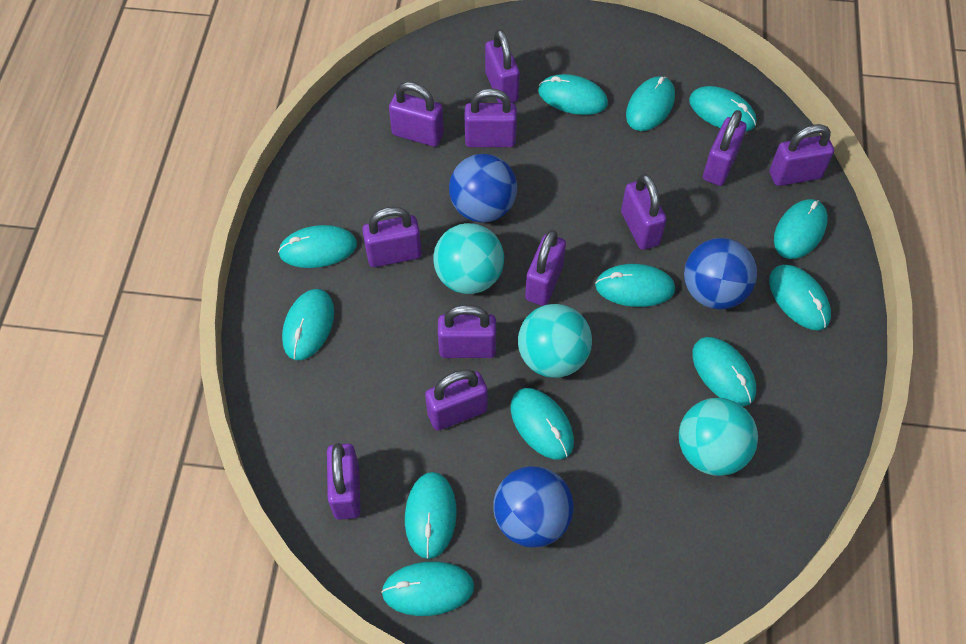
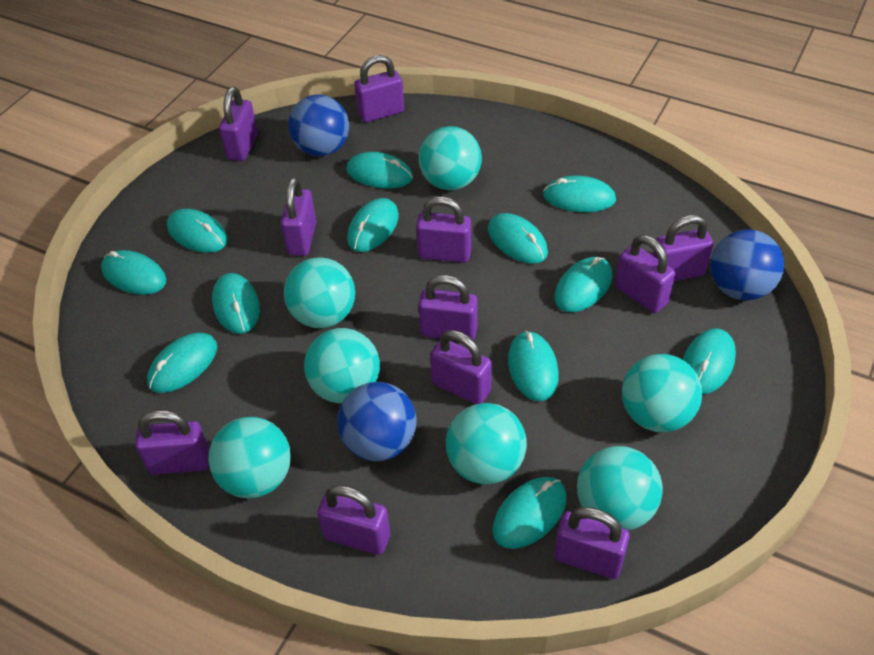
turquoise ball: [433,223,504,294] [518,304,592,378] [679,398,758,476] = 3 -> [208,417,291,498] [284,257,355,328] [304,328,380,403] [419,126,482,190] [446,403,527,484] [577,446,663,530] [622,354,702,432] = 7

